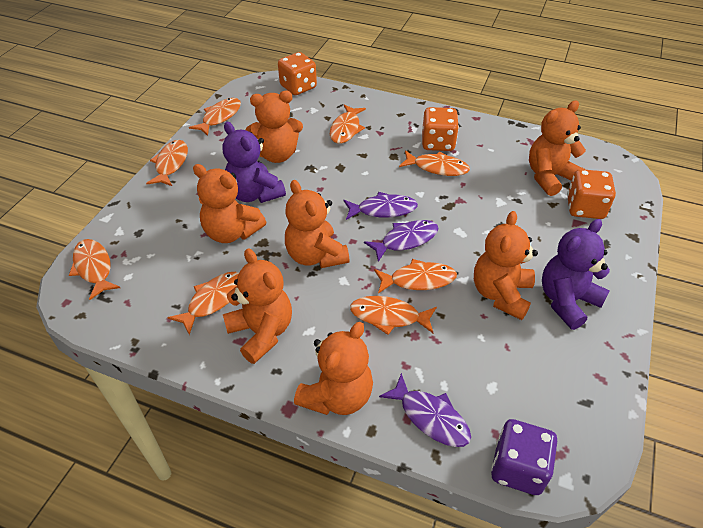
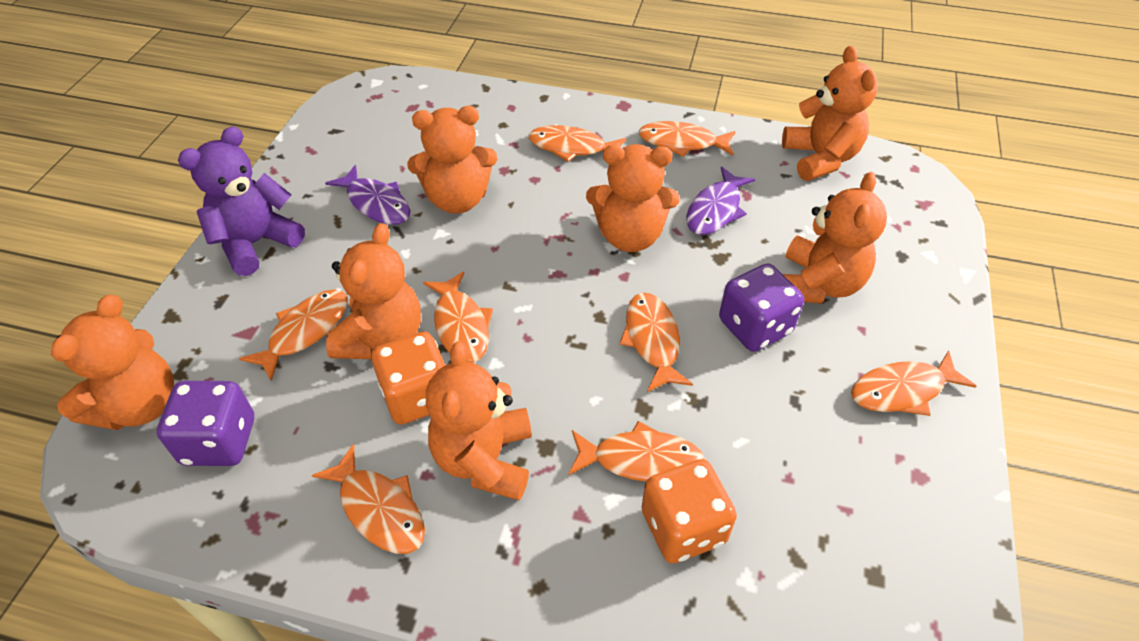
orange dice: [278,52,317,95] [422,107,459,151] [567,169,616,219] = 3 -> [371,331,446,424] [642,459,737,563] = 2
purple dice: [491,419,557,495] = 1 -> [157,381,254,466] [719,263,804,352] = 2
purple fish: [344,192,418,220] [364,220,439,262] [379,373,471,447] = 3 -> [325,165,410,225] [686,166,756,235] = 2
purple teddy bear: [222,122,286,203] [542,219,610,330] = 2 -> [178,126,305,276] = 1

